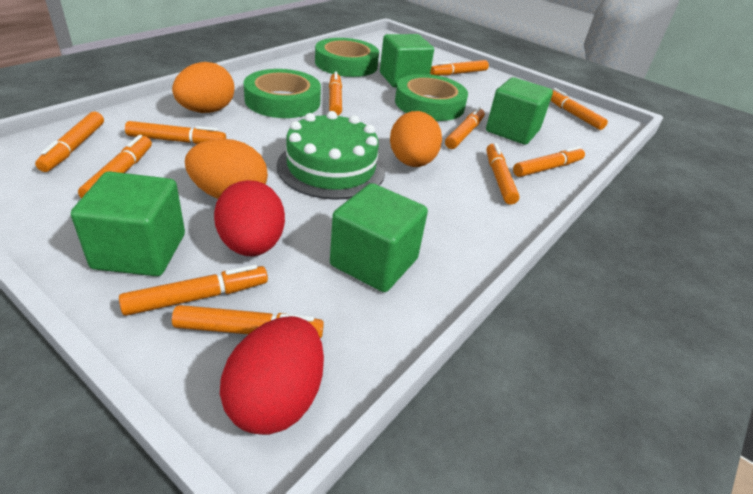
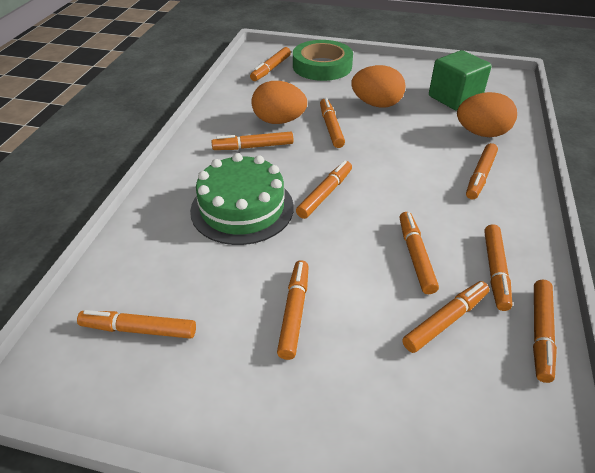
green cube: [71,171,185,276] [330,183,428,292] [380,34,434,88] [486,77,553,145] = 4 -> [429,50,492,111] = 1
green tape: [244,69,321,118] [315,38,379,77] [395,74,468,121] = 3 -> [293,40,353,81] = 1
red egg: [214,180,285,256] [220,316,324,435] = 2 -> none = 0

